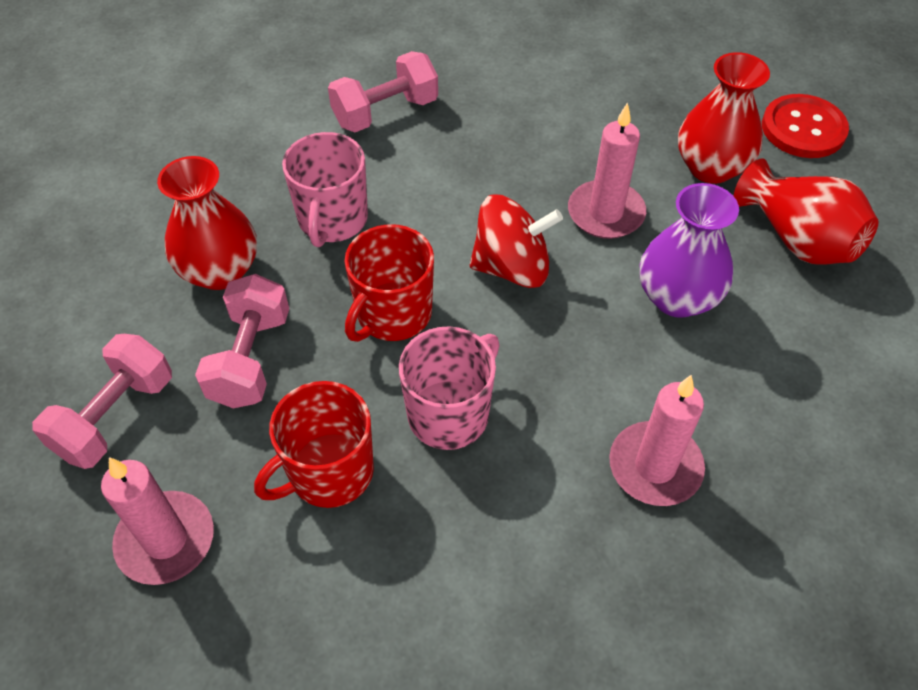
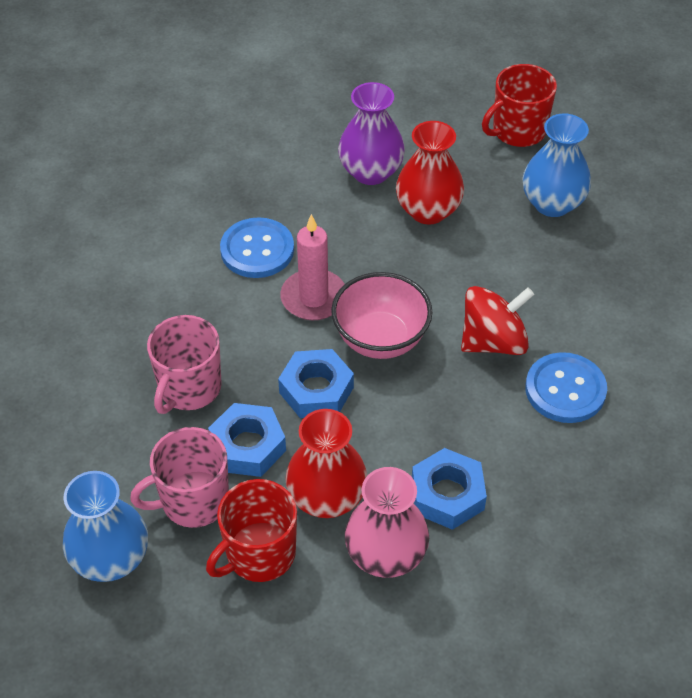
blue button: none = 0 -> [220,217,294,278] [525,352,607,423] = 2
blue nut: none = 0 -> [208,403,286,477] [278,349,354,418] [412,448,487,530] = 3
blue vase: none = 0 -> [63,471,148,582] [522,114,591,217] = 2
pink bowl: none = 0 -> [331,272,432,359] = 1
pink candle: [101,457,214,585] [568,102,646,239] [609,375,705,506] = 3 -> [280,214,345,320] = 1
pink dumbbell: [32,334,172,469] [195,274,289,408] [328,51,438,132] = 3 -> none = 0
pink vase: none = 0 -> [345,467,429,578] = 1
red button: [762,94,849,158] = 1 -> none = 0
red vase: [157,156,257,290] [678,52,770,184] [734,158,879,264] = 3 -> [285,409,367,518] [396,121,464,225] = 2

